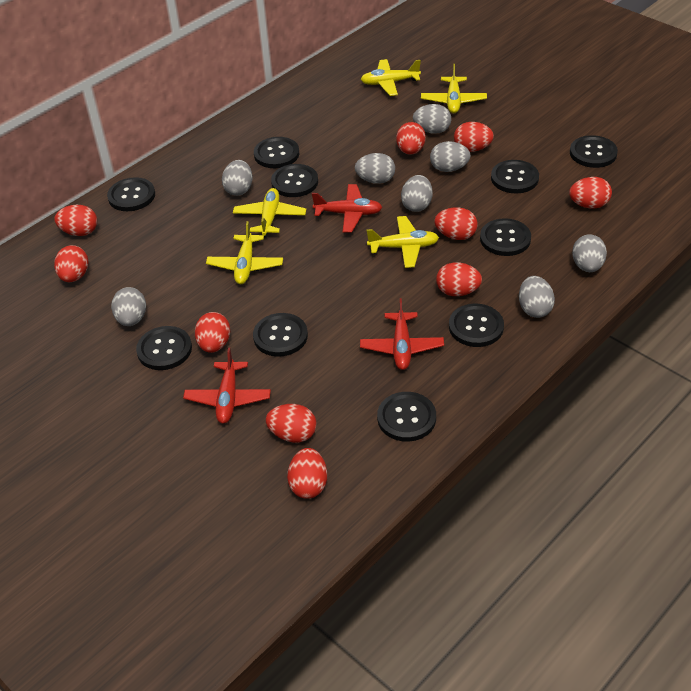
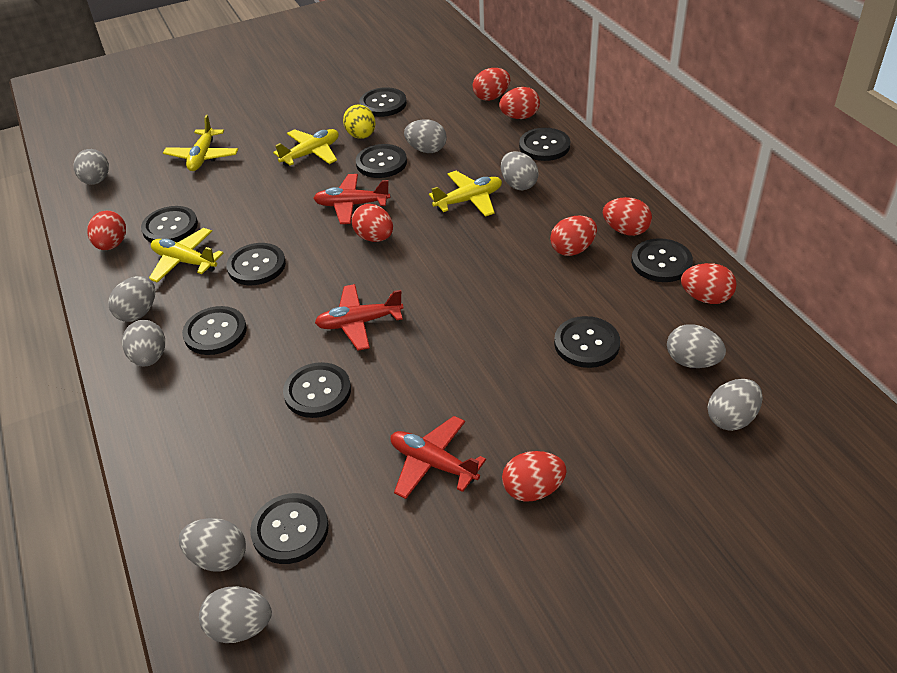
grey egg: [111,287,146,326] [222,160,253,196] [355,153,395,184] [401,175,432,212] [413,104,451,134] [430,141,471,172] [519,276,555,318] [572,234,607,272] = 8 -> [74,149,109,185] [108,276,155,322] [122,320,165,367] [179,518,246,572] [199,586,272,643] [404,119,447,153] [501,151,539,190] [667,324,726,368] [708,379,763,431] = 9
red egg: [54,205,97,236] [54,245,89,282] [195,312,230,353] [266,404,317,443] [287,448,327,499] [396,122,426,155] [434,207,478,240] [436,262,482,296] [454,122,494,152] [569,177,612,208] = 10 -> [87,211,126,250] [351,204,393,242] [473,68,510,101] [499,87,540,119] [502,451,567,502] [550,215,597,256] [603,197,652,236] [681,263,737,304] = 8
yellow egg: none = 0 -> [343,104,376,139] = 1
yellow plane: [206,221,283,284] [233,188,306,237] [361,59,421,96] [367,216,439,268] [421,64,487,113] = 5 -> [149,228,224,283] [163,115,238,171] [273,129,339,167] [429,171,502,217] = 4

